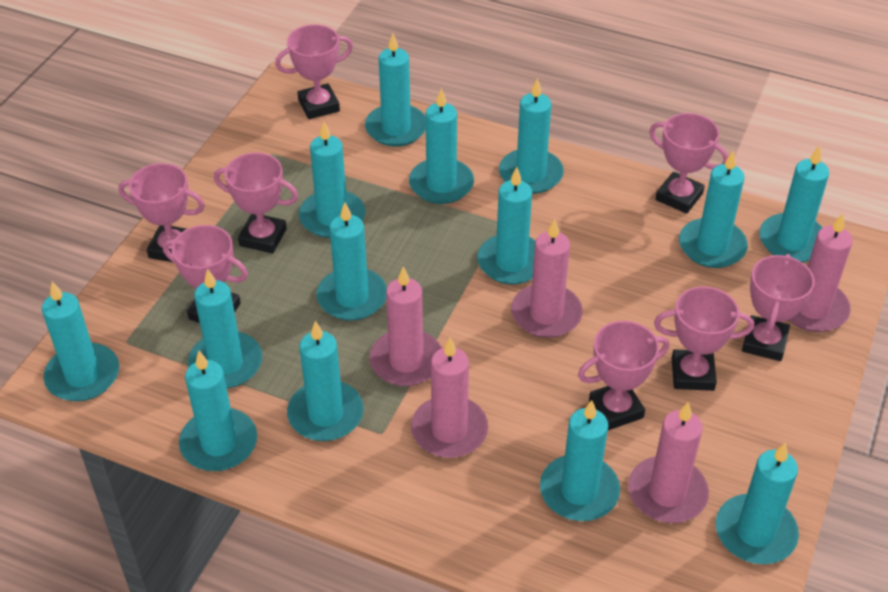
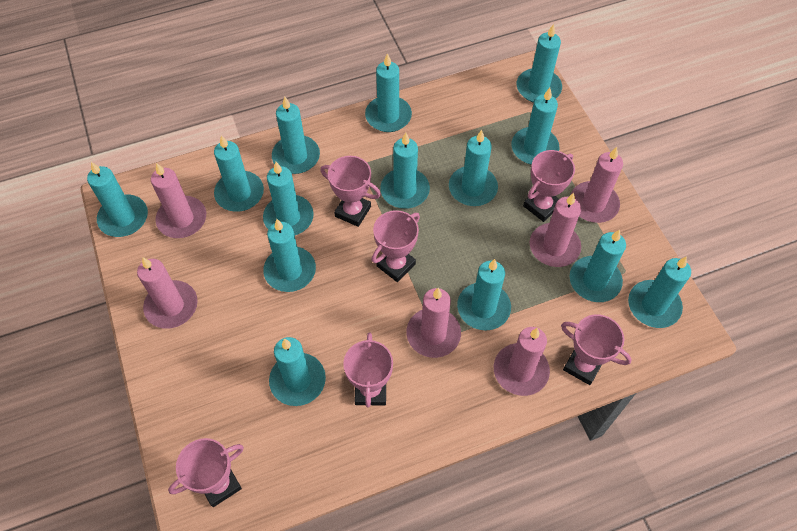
pink candle: [369,266,441,386] [411,338,488,458] [511,219,583,338] [628,402,709,523] [789,213,853,332] = 5 -> [137,257,198,329] [151,163,206,238] [406,288,461,358] [494,327,550,396] [530,193,581,267] [571,147,623,223] = 6
pink trophy: [119,163,205,262] [163,225,248,323] [214,153,298,253] [275,24,353,119] [578,321,669,430] [649,113,729,214] [654,286,754,391] [742,254,815,361] = 8 -> [168,438,244,507] [320,156,381,227] [343,333,393,407] [371,210,420,282] [523,150,575,222] [561,314,632,385] = 6

